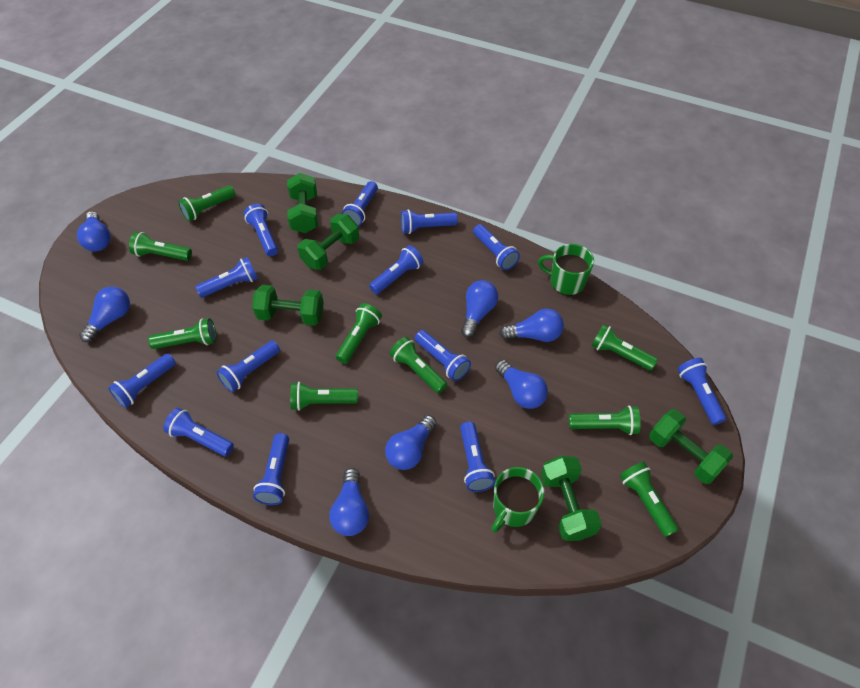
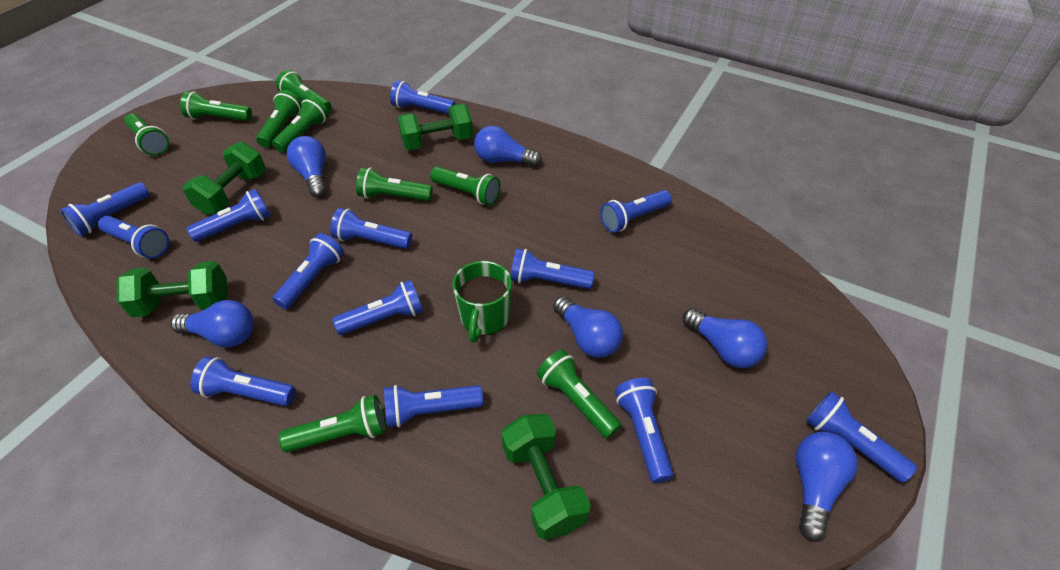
blue light bulb: [77,211,111,251] [79,287,130,342] [329,468,369,536] [385,415,437,470] [461,280,498,338] [495,360,548,409] [499,309,564,342] = 7 -> [171,300,254,347] [287,136,326,197] [474,126,542,167] [553,296,623,358] [683,308,767,368] [796,432,858,540] = 6
green dumbbell: [252,285,324,326] [287,173,318,233] [298,214,359,270] [541,456,602,541] [649,409,733,484] = 5 -> [117,261,227,317] [183,142,266,215] [397,104,473,150] [501,414,591,540] = 4
green mug: [491,467,544,533] [538,244,594,295] = 2 -> [452,261,512,343] = 1

